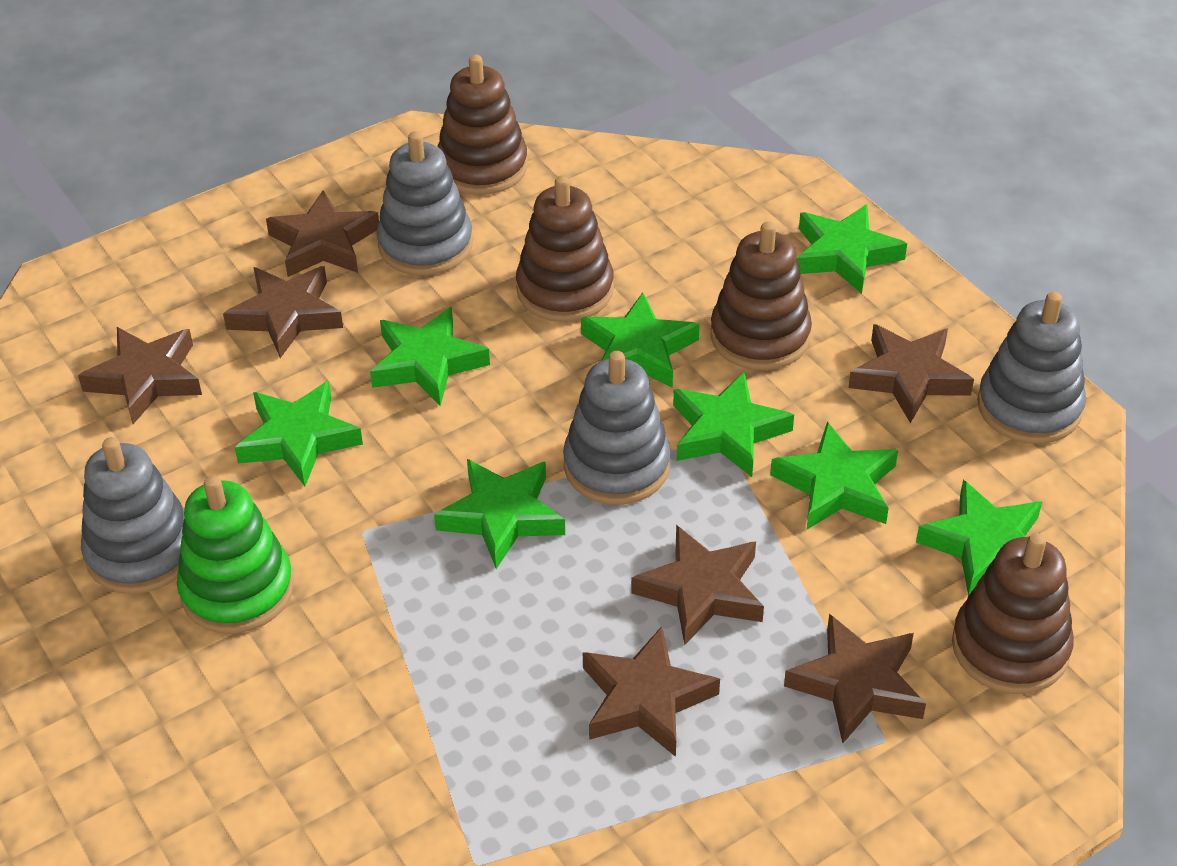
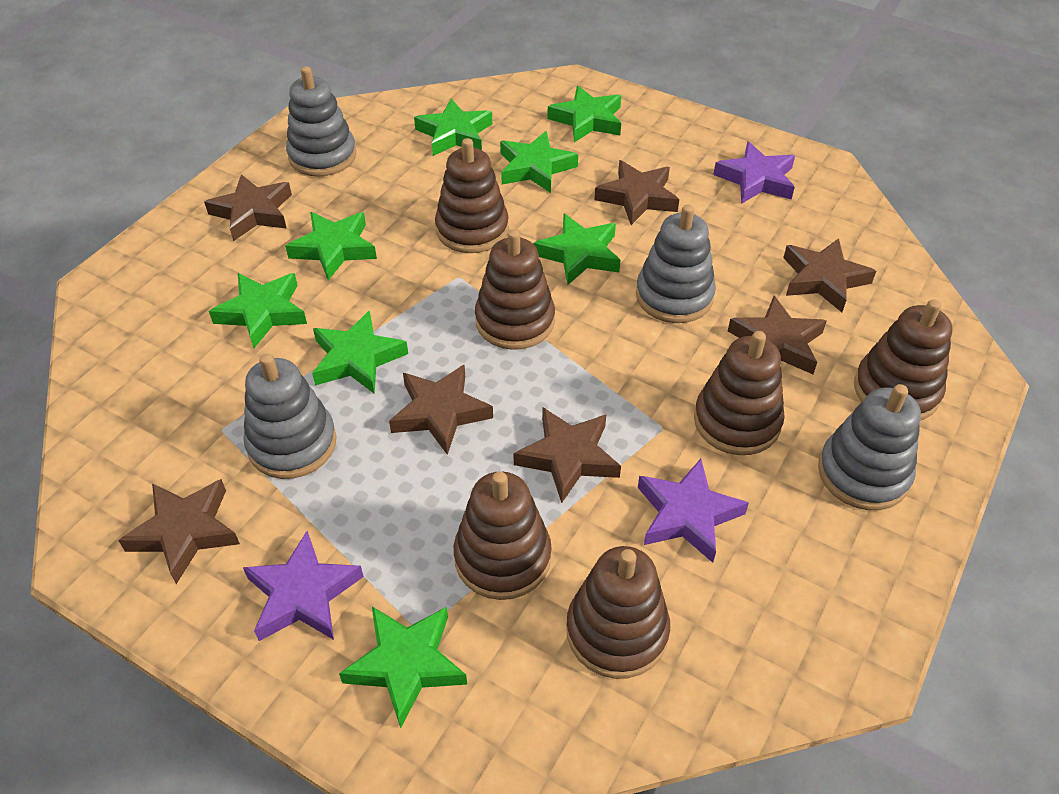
brown stacking toy: [437,55,528,195] [516,176,614,322] [710,221,812,370] [952,533,1074,694] = 4 -> [435,138,509,253] [454,471,552,600] [475,229,555,350] [566,546,670,679] [694,331,785,455] [854,299,952,421] = 6
green stacking toy: [177,475,294,634] = 1 -> none = 0
purple star: none = 0 -> [243,531,364,641] [638,459,749,563] [713,141,795,204] = 3

